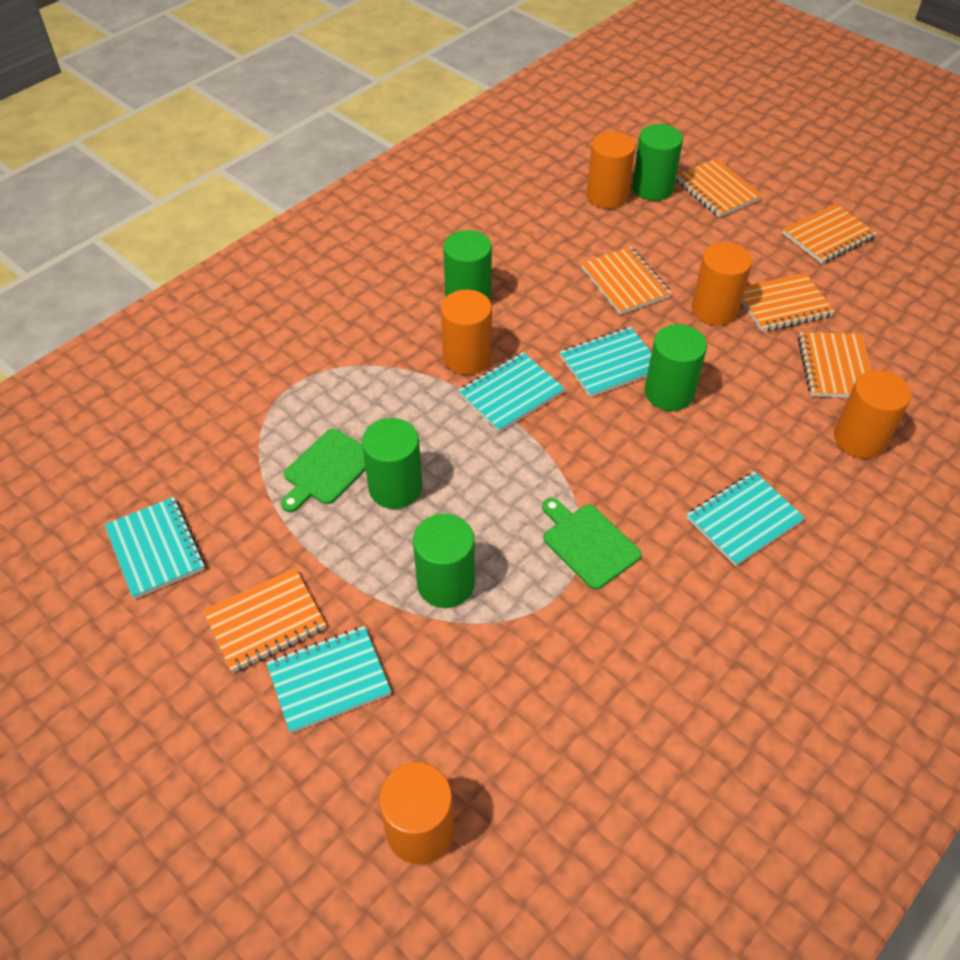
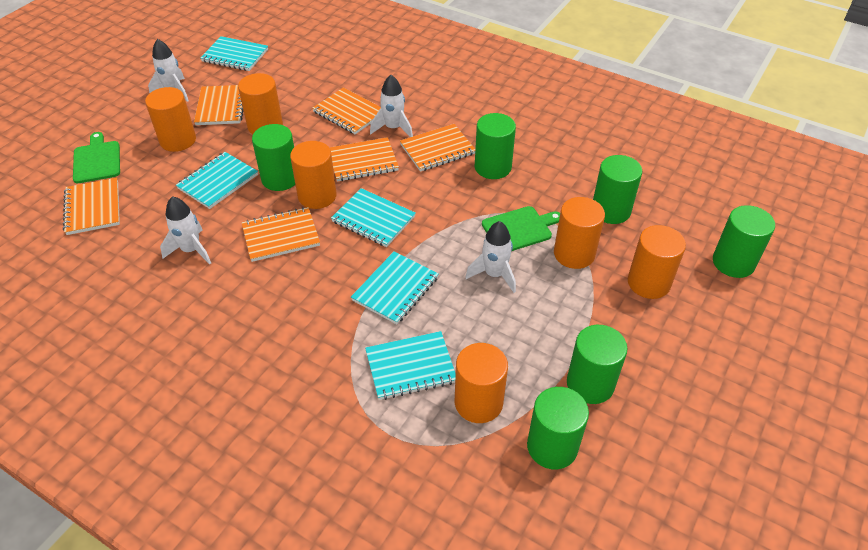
green cylinder: [362,418,423,509] [413,514,475,608] [443,230,492,300] [632,124,683,201] [645,324,707,411] = 5 -> [252,124,295,191] [475,113,516,179] [527,387,589,469] [567,325,628,404] [593,155,642,224] [713,205,775,278] = 6
orange cylinder: [379,762,454,865] [441,290,492,375] [587,131,636,209] [692,242,752,325] [834,370,911,459] = 5 -> [145,87,196,152] [238,73,283,134] [290,141,337,209] [455,343,508,423] [554,197,605,269] [628,225,686,299] = 6
white rocket: none = 0 -> [148,39,189,102] [160,196,211,265] [370,75,413,137] [465,221,516,293] = 4

